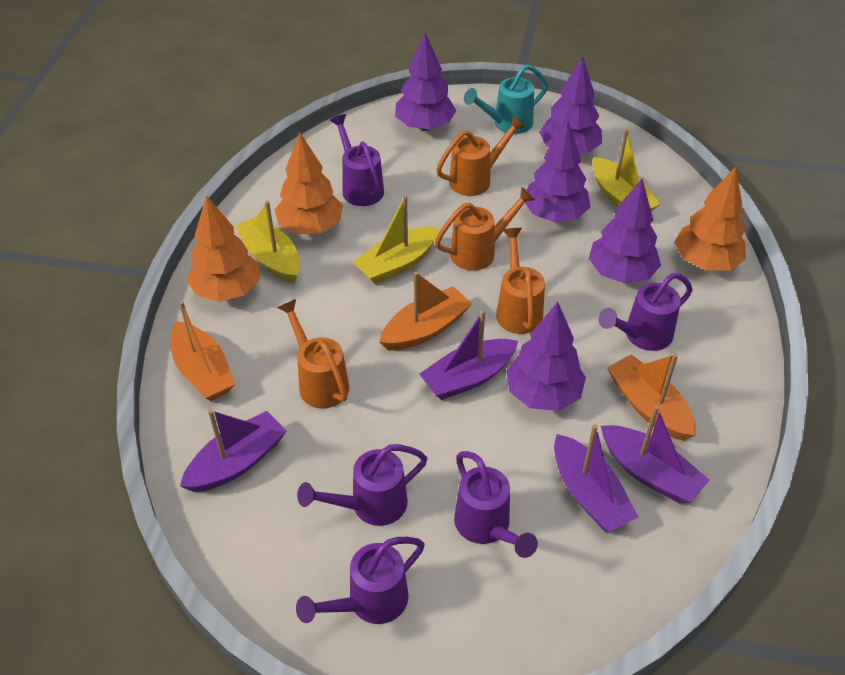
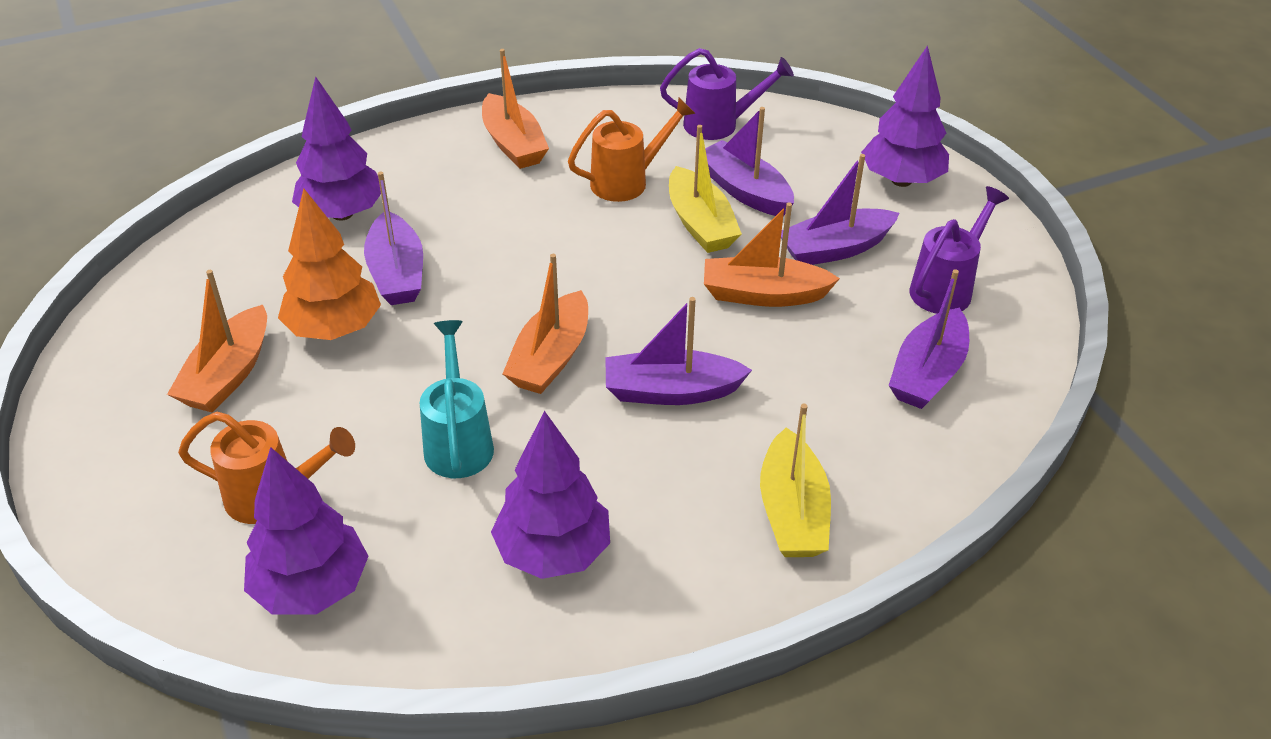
orange boat: [171,301,235,401] [379,271,472,351] [607,353,696,441] = 3 -> [167,270,267,412] [482,49,549,169] [503,254,588,394] [704,202,840,307] = 4
orange tree: [187,195,260,302] [275,132,343,235] [674,167,746,271] = 3 -> [278,189,381,340] = 1
orange watering can: [277,299,349,408] [435,187,535,271] [436,116,525,196] [496,228,545,334] = 4 -> [178,412,355,524] [568,98,696,202] = 2
purple boat: [180,409,287,492] [419,310,518,400] [554,424,638,532] [601,406,709,504] = 4 -> [364,171,423,305] [605,297,752,405] [705,107,794,216] [781,154,900,265] [889,269,969,409] = 5
purple tree: [395,32,456,131] [506,302,586,411] [525,120,591,222] [539,56,602,154] [588,179,661,284] = 5 -> [244,447,369,615] [292,76,381,220] [491,411,610,579] [861,45,949,187] = 4
purple watering can: [296,537,425,624] [297,444,427,526] [330,114,384,206] [454,451,538,558] [598,273,693,351] = 5 -> [660,48,794,140] [910,186,1009,314] = 2
yellow boat: [235,201,300,283] [353,195,439,284] [592,129,661,211] = 3 -> [669,125,742,253] [760,404,831,557] = 2

